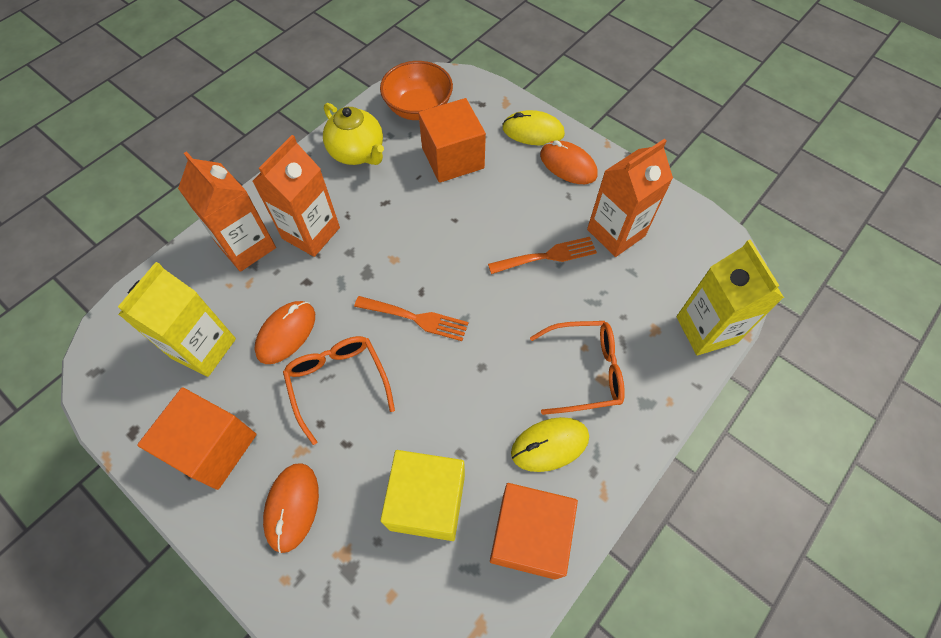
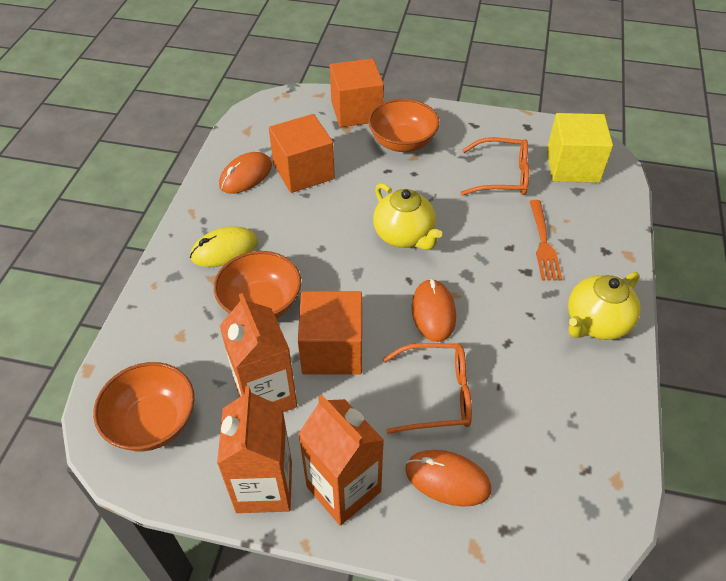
orange bowl: [380,61,453,120] = 1 -> [93,362,195,451] [214,251,301,319] [368,99,440,152] = 3
orange fork: [354,296,468,341] [488,237,597,274] = 2 -> [529,200,562,281] = 1
yellow carton: [118,262,236,377] [676,240,784,355] = 2 -> none = 0
yellow mouse: [503,110,565,145] [511,417,589,472] = 2 -> [190,227,258,267] = 1
yellow teapot: [323,103,384,165] = 1 -> [373,183,442,250] [568,272,641,340] = 2

